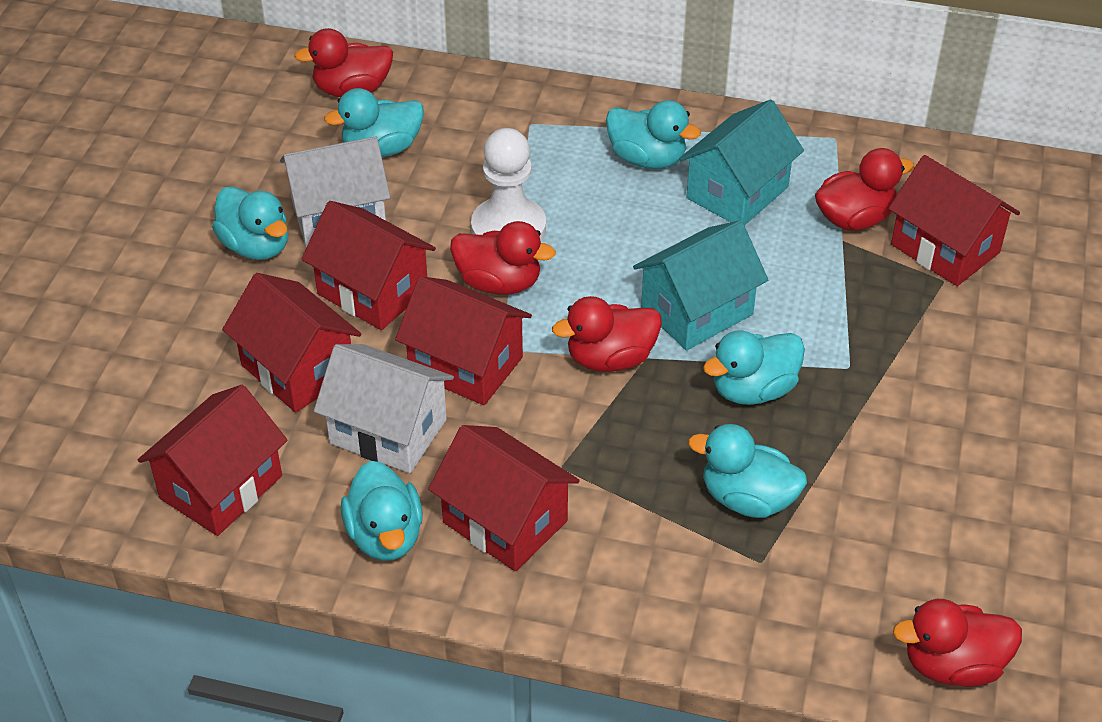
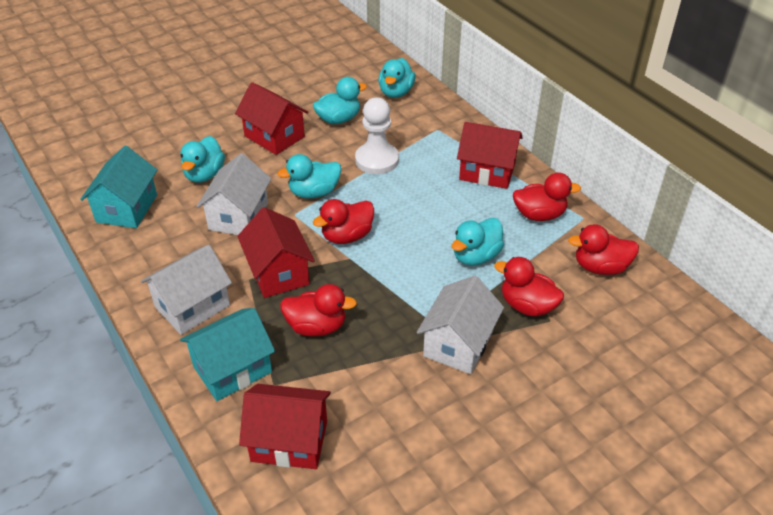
red house: [138,385,288,536] [222,273,361,413] [302,201,436,330] [395,276,532,405] [428,425,580,571] [888,155,1020,286] = 6 -> [235,82,308,155] [237,207,315,298] [239,384,331,469] [457,122,523,189] = 4
turquoise duck: [212,186,288,260] [324,88,424,157] [341,461,423,561] [606,100,701,169] [688,424,807,518] [703,330,805,405] = 6 -> [180,136,225,183] [277,154,341,199] [313,77,367,124] [379,58,415,98] [452,218,504,266] = 5
white house: [280,137,390,247] [314,344,454,473] = 2 -> [141,245,232,335] [196,153,271,235] [417,276,504,374] = 3

